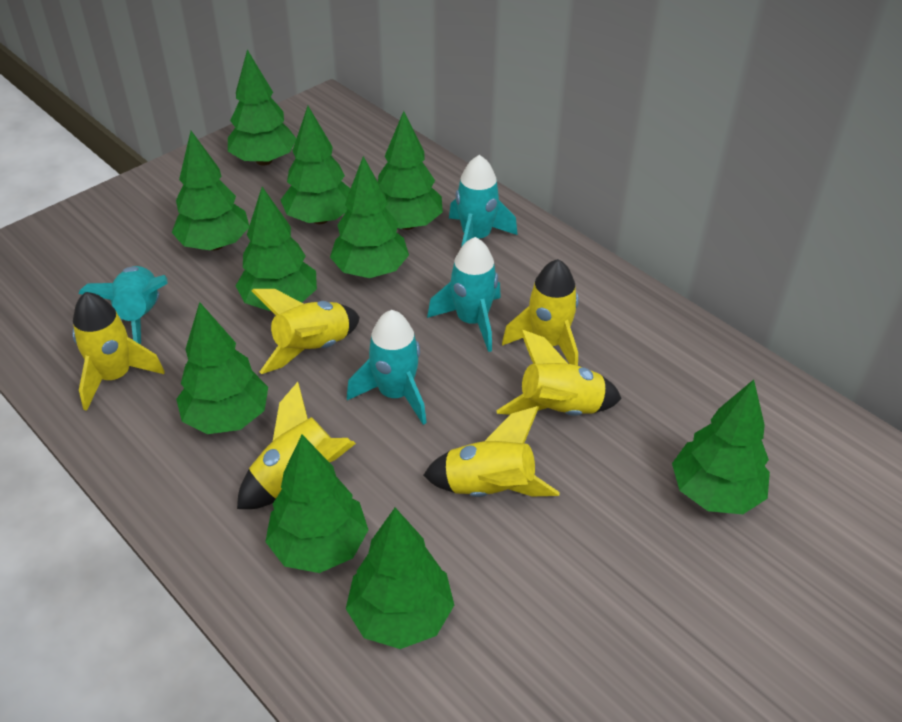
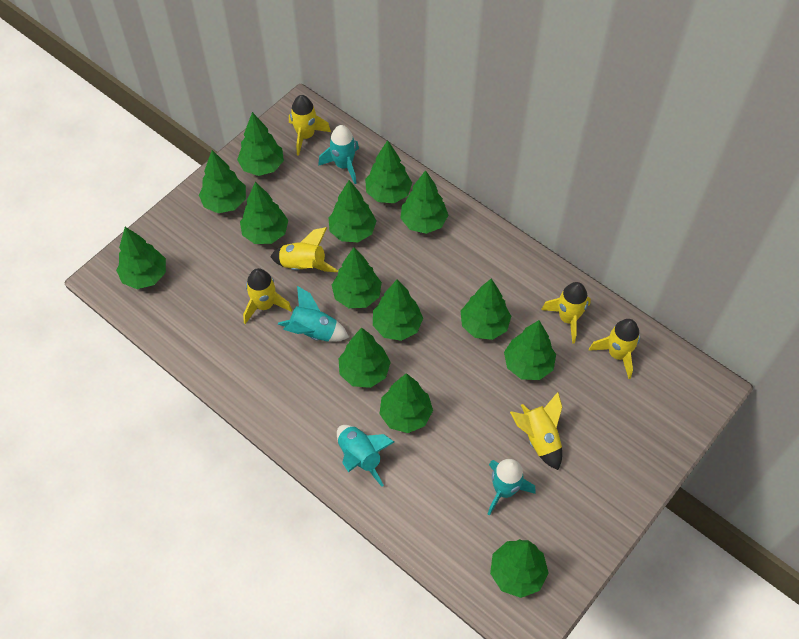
green tree: [172,131,249,251] [176,302,268,434] [228,50,296,166] [236,187,317,311] [265,435,368,573] [281,106,350,224] [330,156,409,278] [346,508,454,649] [378,111,443,230] [672,379,770,514] = 10 -> [116,227,166,289] [199,150,246,213] [237,112,284,176] [240,182,288,244] [329,180,376,242] [332,247,382,308] [338,328,391,388] [365,140,412,203] [373,279,423,341] [380,373,433,433] [400,170,448,234] [461,278,511,340] [490,539,549,598] [504,320,556,380] = 14

